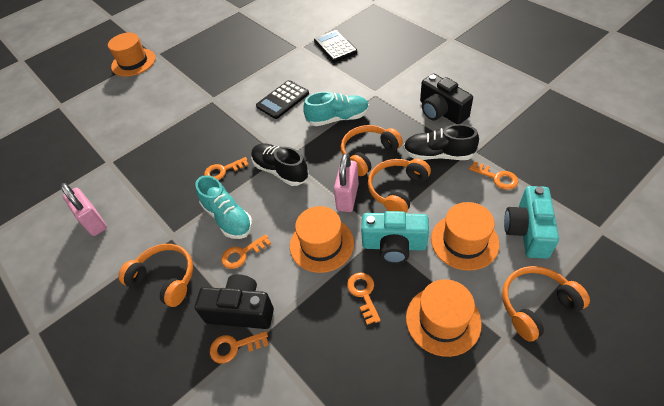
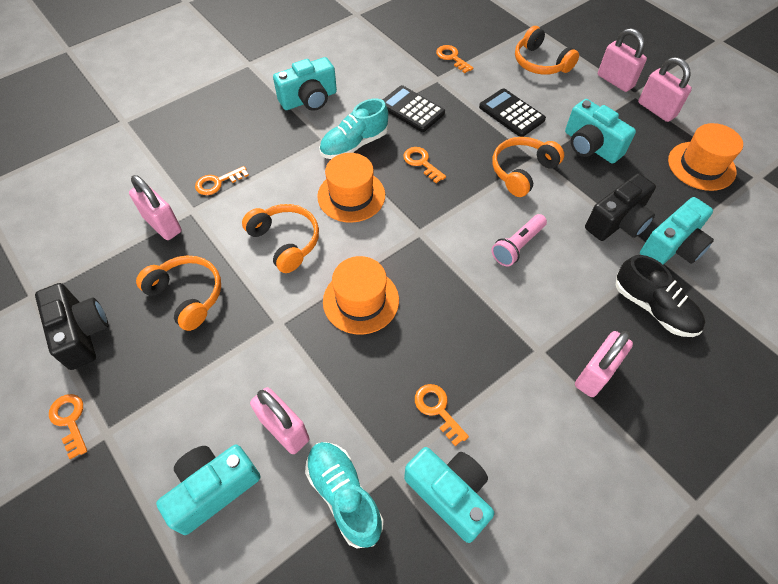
black shoe: [251,143,309,186] [403,124,479,160] = 2 -> [616,255,705,337] = 1
orange hat: [108,33,156,77] [290,206,354,273] [406,279,482,357] [431,202,500,271] = 4 -> [317,153,385,223] [323,256,399,335] [668,123,743,191] = 3
pink flashlight: none = 0 -> [491,214,547,266] = 1
pink padlock: [60,183,107,236] [334,153,359,212] = 2 -> [129,175,182,240] [250,387,309,454] [575,331,633,397] [598,28,647,92] [638,57,692,122] = 5
turquoise camera: [361,211,429,264] [504,186,559,259] = 2 -> [156,445,261,535] [273,57,337,111] [404,447,494,543] [565,99,636,163] [640,197,714,265] = 5

